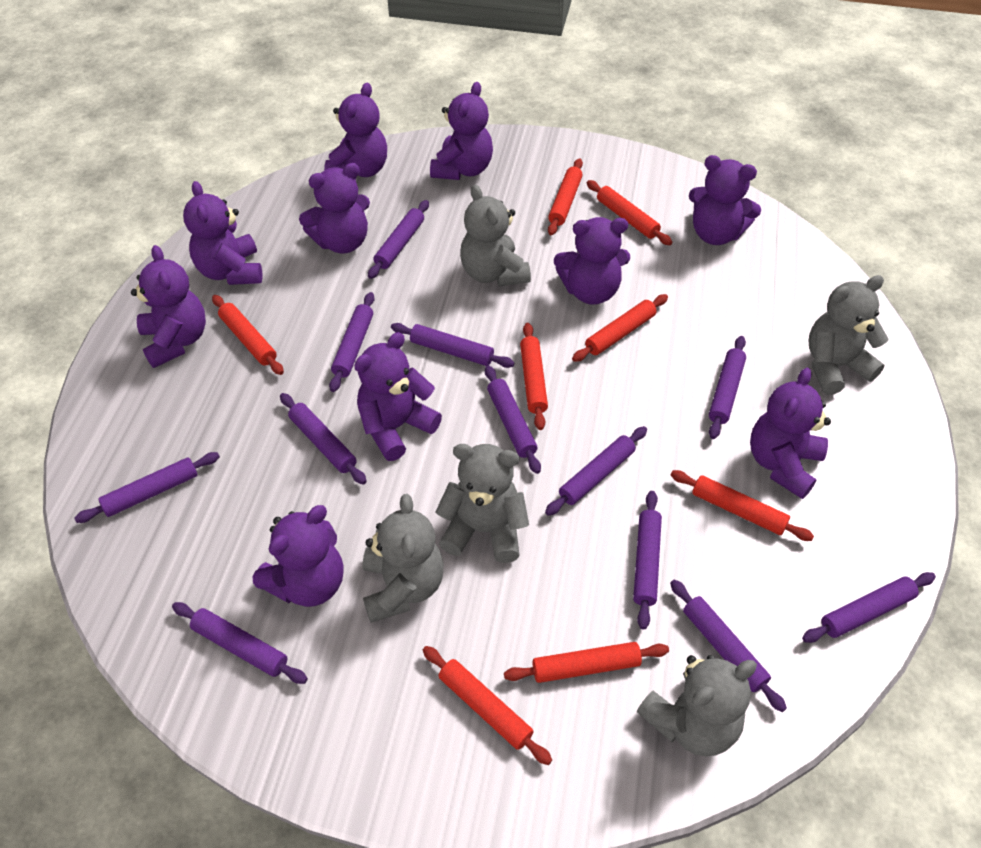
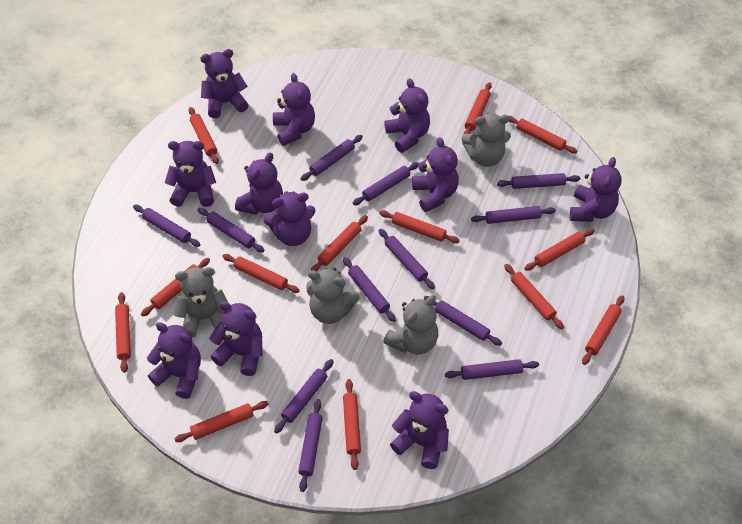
grey teddy bear: [362,494,444,623] [435,444,529,563] [460,185,531,287] [637,655,757,756] [808,275,889,395] = 5 -> [174,267,228,338] [306,268,360,324] [383,295,438,355] [462,113,511,167] = 4
purple teddy bear: [131,245,206,368] [183,181,262,285] [253,505,344,607] [299,163,370,253] [324,83,387,180] [354,332,442,461] [430,82,493,180] [554,217,630,305] [689,155,761,245] [750,368,831,499] = 10 -> [147,322,201,399] [165,141,216,207] [200,49,249,118] [209,301,263,376] [235,153,283,215] [264,191,315,246] [273,73,315,146] [384,78,430,153] [390,391,449,469] [412,137,459,212] [570,157,621,222] = 11
red rolling pin: [212,295,284,375] [423,646,552,765] [504,642,669,683] [520,323,548,430] [548,159,583,235] [572,294,668,362] [587,180,672,245] [671,470,814,541] = 8 -> [115,292,131,373] [141,258,210,316] [175,401,268,442] [188,107,219,164] [222,254,300,293] [311,215,368,271] [343,379,361,470] [379,210,460,243] [463,82,492,135] [504,264,564,329] [509,116,577,154] [524,228,595,271] [582,295,624,365] = 13

